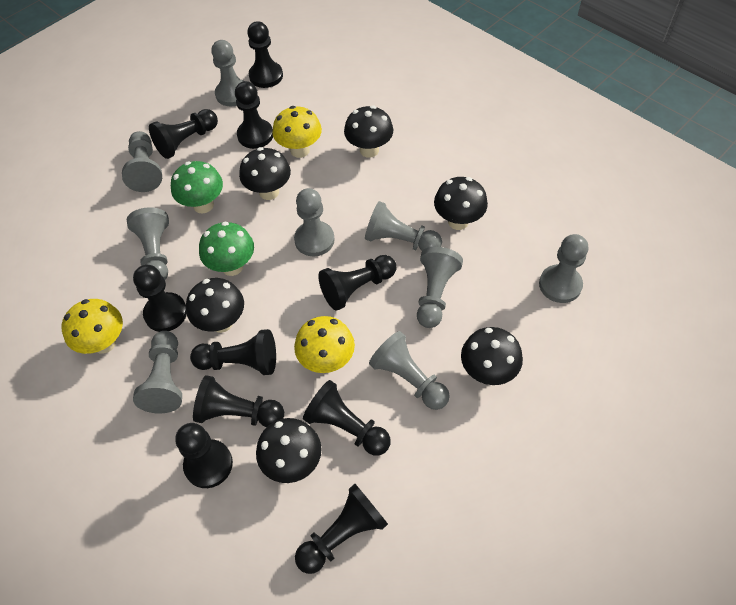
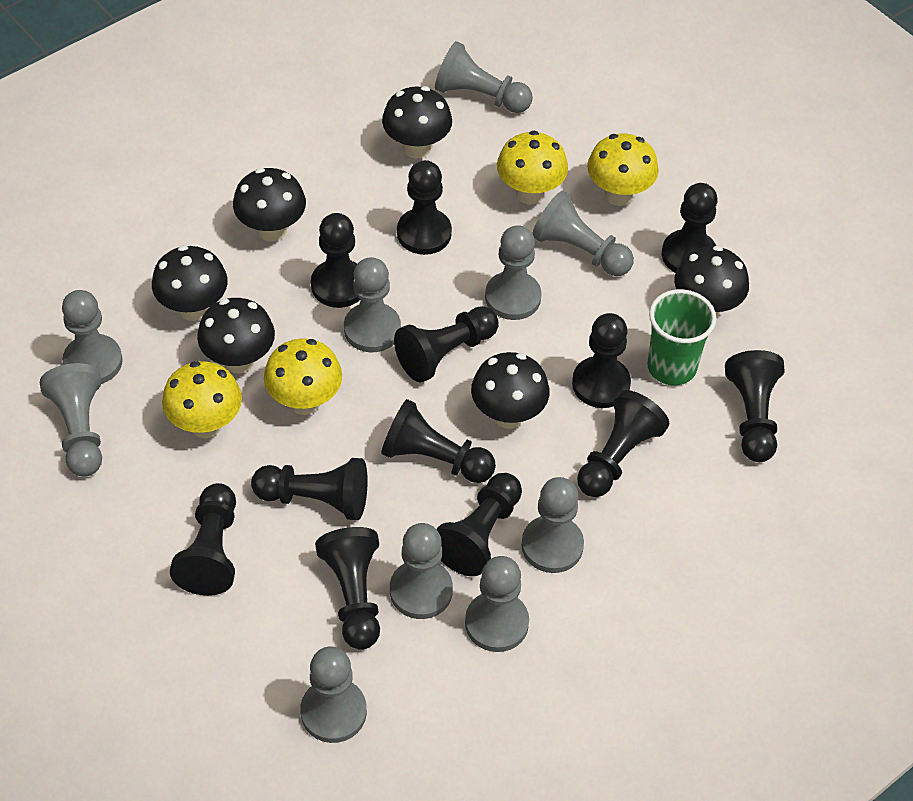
black pawn: [133,265,187,332] [149,109,218,159] [175,423,233,488] [190,329,276,375] [193,375,284,427] [235,81,273,149] [247,21,283,88] [295,484,388,574] [303,380,391,456] [318,255,396,310] = 10 -> [170,483,236,596] [251,458,368,520] [311,213,361,308] [315,527,380,650] [381,399,496,483] [394,306,499,383] [397,160,452,255] [437,473,522,576] [572,313,631,408] [577,390,669,497] [662,183,718,273] [725,350,785,462] = 12
green cup: none = 0 -> [647,289,716,385] = 1
green mushroom: [171,161,223,213] [199,221,254,276] = 2 -> none = 0
grey pawn: [122,131,162,192] [127,207,169,280] [133,331,182,413] [211,40,243,106] [294,188,335,256] [365,201,442,251] [369,331,450,410] [417,247,463,328] [539,234,588,303] = 9 -> [40,363,102,477] [62,290,123,384] [300,647,367,743] [344,257,401,352] [390,523,453,619] [435,41,533,113] [465,556,529,652] [485,225,542,320] [521,477,584,573] [532,191,634,276] = 10
yellow mushroom: [62,299,123,354] [272,106,322,158] [294,316,355,373] = 3 -> [162,361,242,438] [264,338,342,415] [497,131,568,204] [587,133,659,206] = 4

